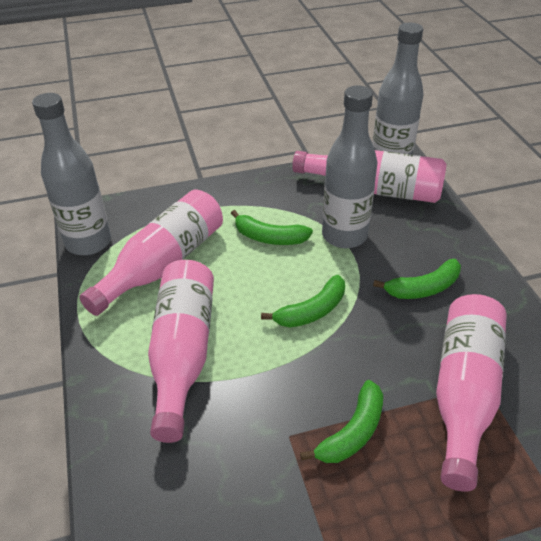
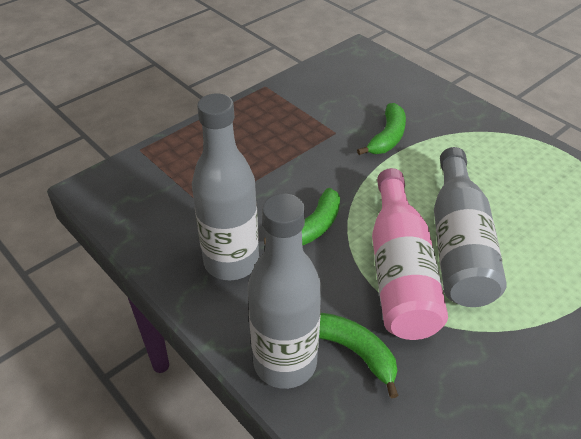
green banana: [231,210,313,245] [261,275,345,328] [300,380,383,463] [373,259,461,299] = 4 -> [264,188,340,245] [319,313,399,398] [357,103,406,155] = 3
pink bottle: [80,190,223,316] [148,260,214,443] [292,150,447,203] [436,294,507,492] = 4 -> [372,168,448,340] = 1

